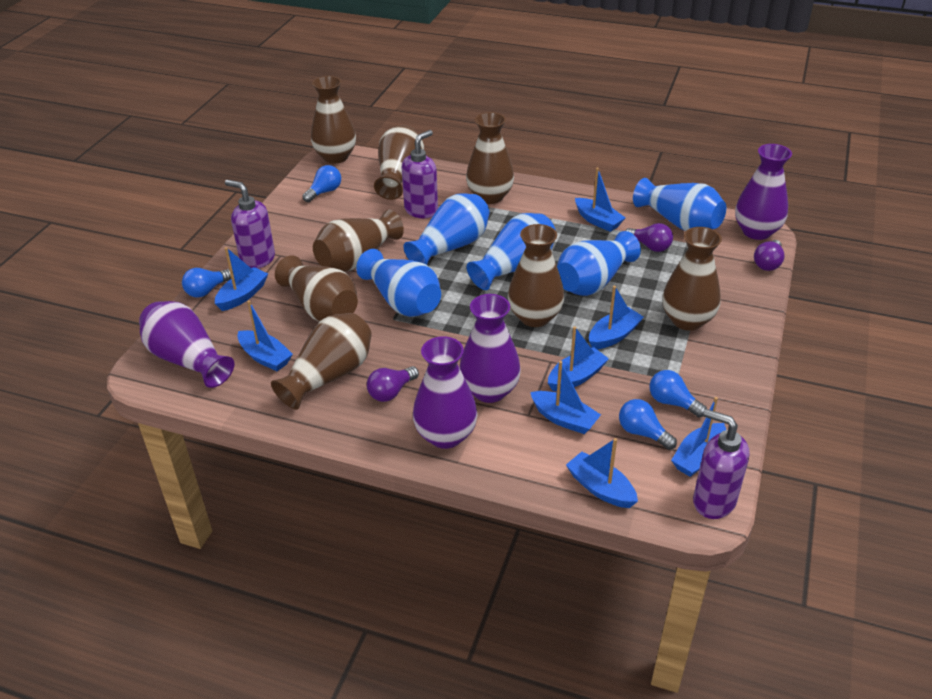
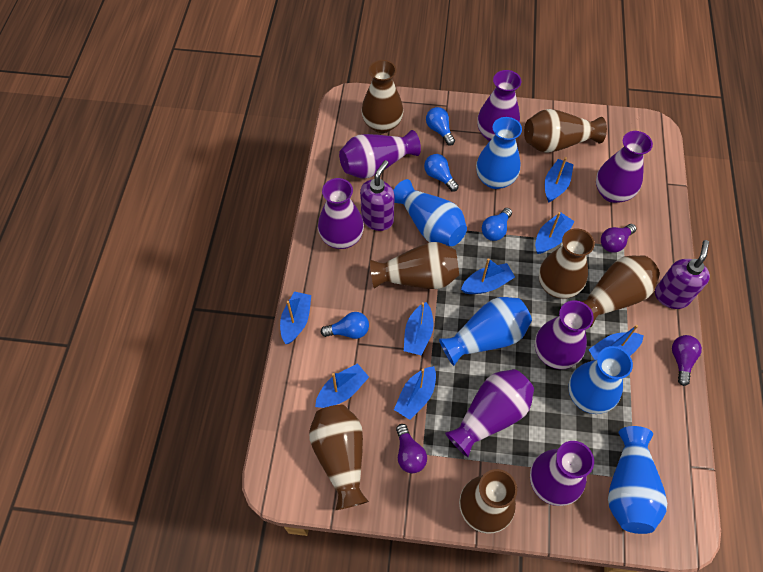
brown vase: [271,313,372,410] [275,255,358,322] [311,76,356,163] [313,210,404,272] [374,125,424,200] [466,112,514,204] [508,224,564,327] [662,227,722,331] = 8 -> [309,405,369,510] [361,60,403,133] [370,242,459,289] [459,469,517,533] [524,109,607,153] [539,228,595,299] [581,255,660,327] = 7
purple soap dispenser: [225,180,275,269] [402,130,438,218] [693,409,749,519] = 3 -> [360,160,395,231] [655,240,710,309] = 2
purple vase: [139,301,234,388] [413,336,477,449] [459,294,521,403] [735,144,792,240] = 4 -> [318,178,364,249] [339,130,421,179] [445,369,534,457] [477,70,521,141] [530,441,594,506] [535,300,594,369] [596,131,653,203] = 7

